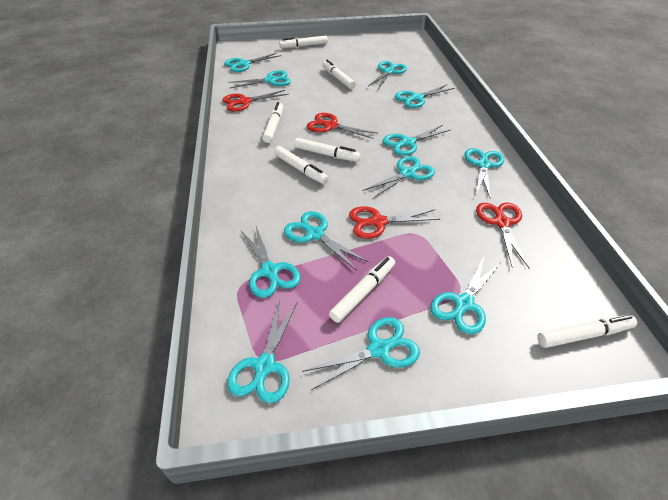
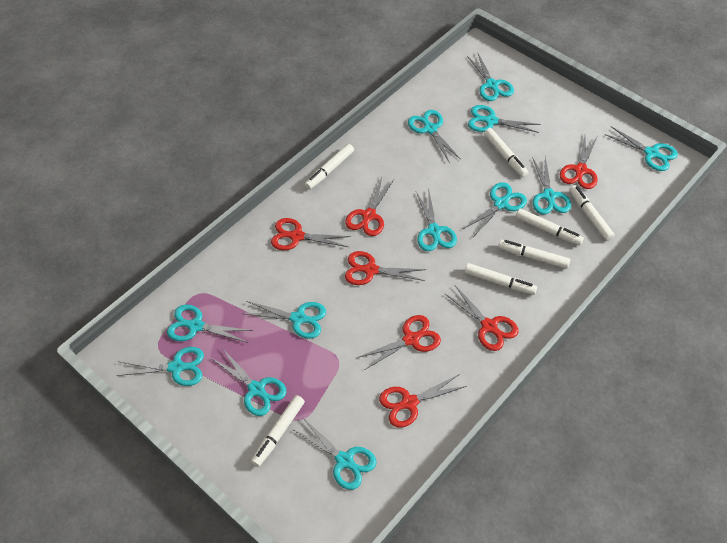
red scissors: [223,90,289,112] [307,113,378,139] [349,206,440,239] [476,203,529,268] = 4 -> [271,218,351,250] [345,177,394,236] [345,251,426,285] [357,315,441,370] [379,374,467,428] [444,286,518,351] [560,136,597,189] = 7

